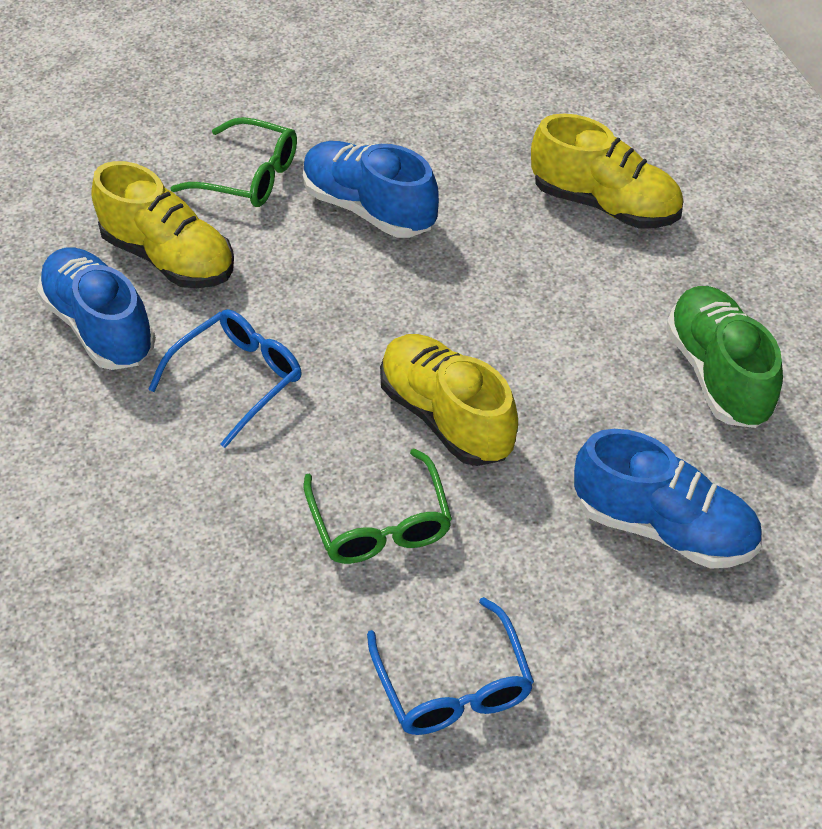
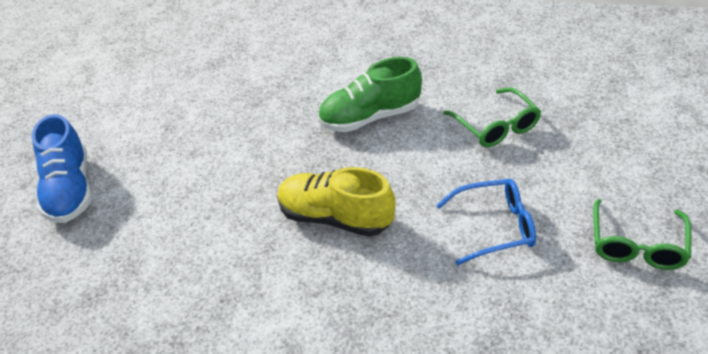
blue glasses: [148,309,301,448] [367,597,534,735] = 2 -> [436,179,536,265] = 1
blue shoe: [37,248,156,370] [303,141,439,238] [574,429,762,569] = 3 -> [32,114,92,223] = 1
yellow shoe: [91,161,234,288] [380,334,518,466] [531,114,683,229] = 3 -> [277,167,396,237] = 1

